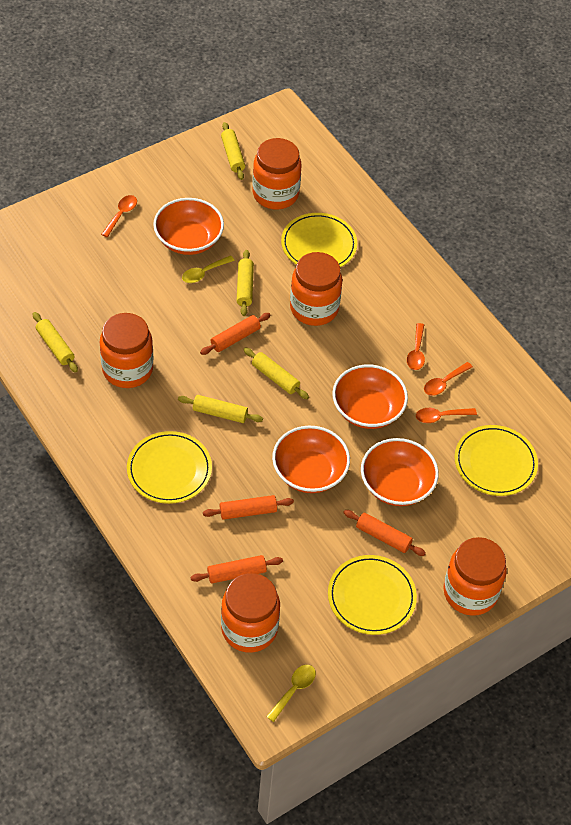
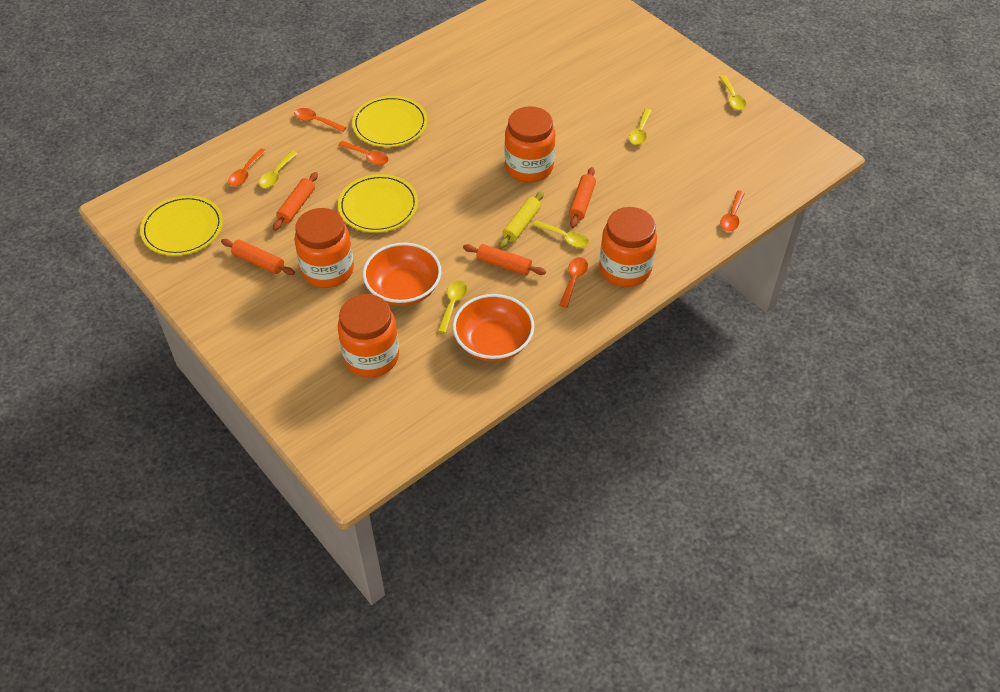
orange bowl: [153,198,224,255] [272,426,350,493] [332,365,408,429] [361,438,439,506] = 4 -> [363,243,441,306] [453,294,534,362] = 2
orange jar: [100,313,153,388] [221,573,280,653] [253,138,301,209] [290,252,343,326] [443,537,507,616] = 5 -> [294,208,354,288] [338,294,399,377] [505,106,555,182] [599,207,657,287] = 4
orange spoon: [101,195,137,237] [407,323,425,370] [416,408,477,423] [424,362,473,396] = 4 -> [228,149,266,186] [294,108,346,132] [338,141,389,165] [559,257,588,308] [720,191,745,231] = 5
yellow plate: [127,431,212,504] [281,213,357,267] [328,555,417,635] [455,425,538,496] = 4 -> [140,195,223,256] [338,174,418,233] [352,96,427,147] = 3
yellow rolling pin: [33,312,78,373] [178,395,263,423] [221,122,245,180] [237,250,254,316] [243,347,309,399] = 5 -> [499,191,544,249] = 1
yellow spoon: [182,255,235,283] [266,665,316,722] = 2 -> [259,151,298,188] [438,281,467,333] [532,220,589,247] [629,109,652,145] [719,75,746,110] = 5

